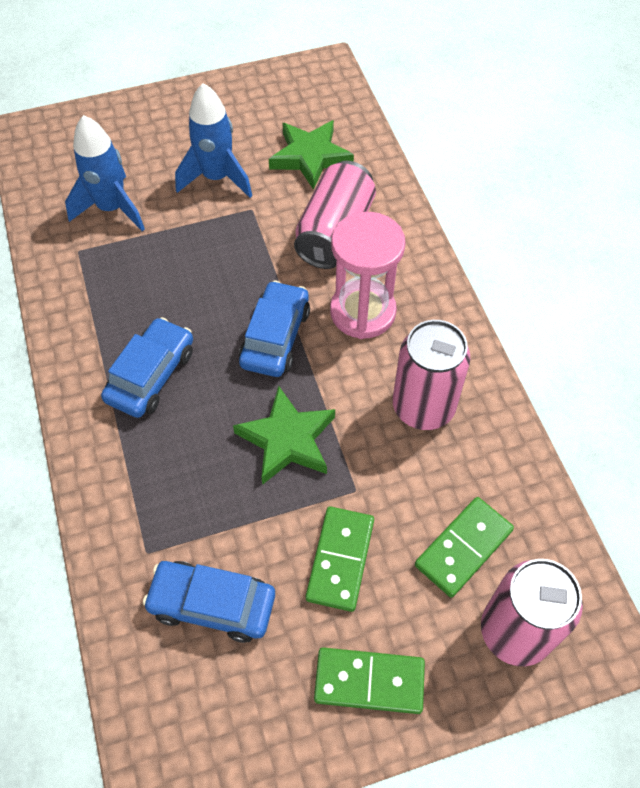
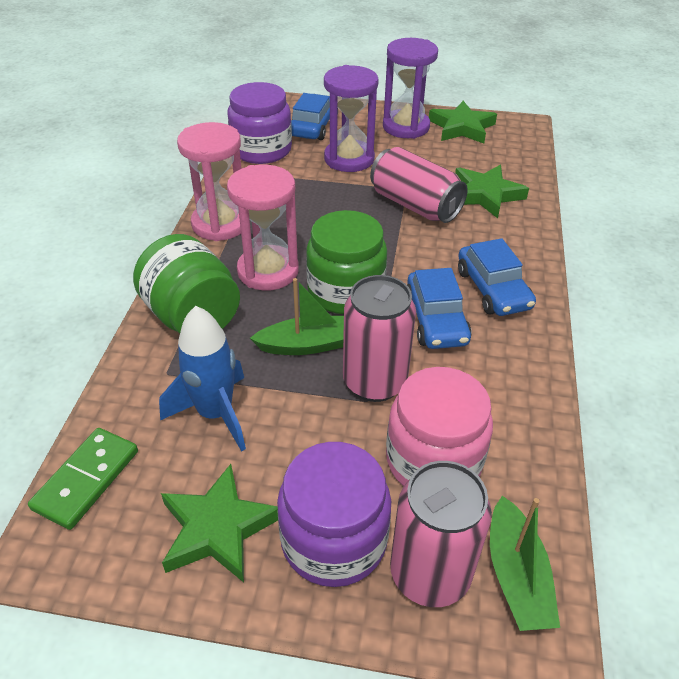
blue rocket: [65,115,145,231] [175,83,252,198] = 2 -> [159,306,246,452] = 1
green boat: none = 0 -> [250,278,344,355] [490,496,560,631] = 2
green domino: [306,507,374,612] [314,647,425,714] [415,497,514,597] = 3 -> [28,428,138,530] = 1
green jar: none = 0 -> [133,234,240,334] [306,210,387,314] = 2
green star: [233,386,335,485] [269,120,354,190] = 2 -> [161,464,278,582] [429,101,497,143] [455,165,529,218] = 3
pink hourglass: [330,212,406,339] = 1 -> [177,122,242,241] [227,165,299,291] = 2
pink jar: none = 0 -> [386,367,493,486] = 1
purple hourglass: none = 0 -> [324,65,379,172] [383,38,438,139] = 2
purple jar: none = 0 -> [227,82,292,164] [277,442,391,587] = 2

